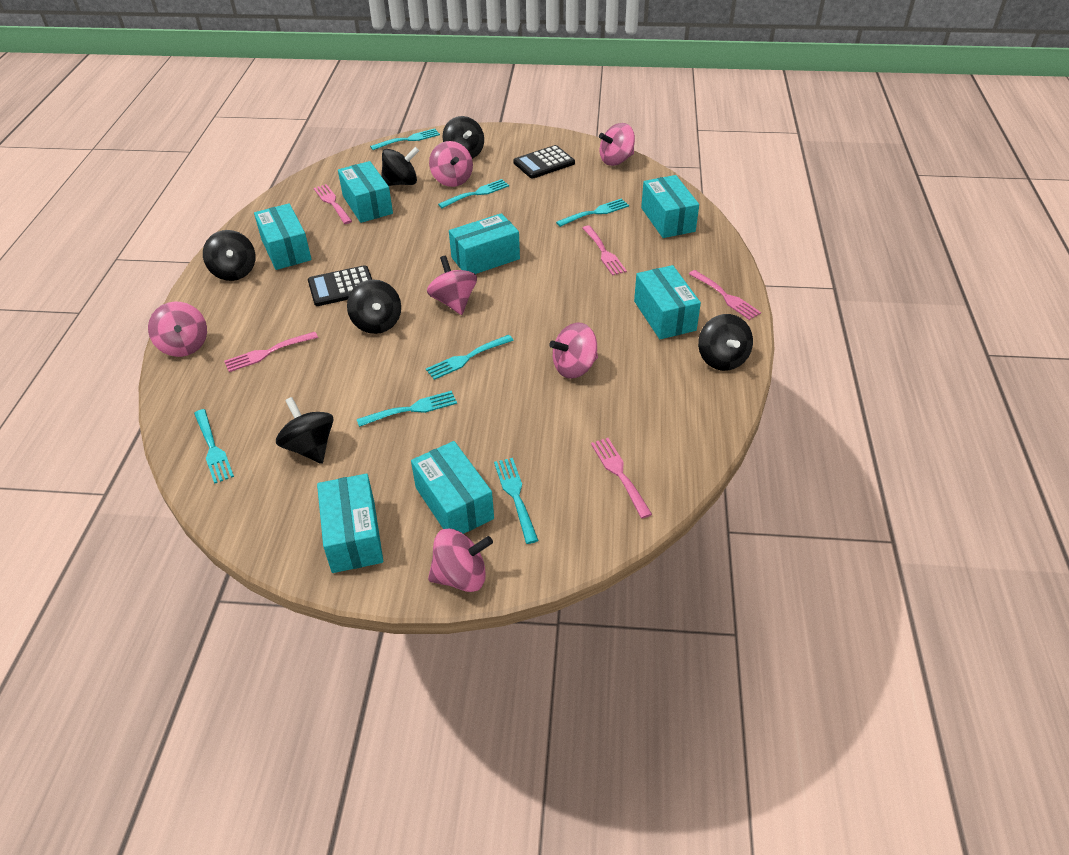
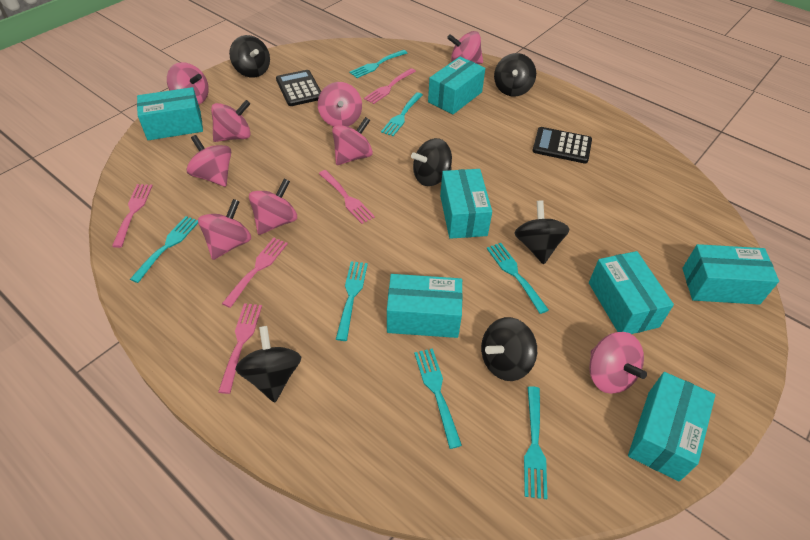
pink spinning top: [148,302,207,357] [427,256,477,315] [428,528,493,592] [429,141,473,187] [549,322,598,379] [599,123,635,166] = 6 -> [167,62,209,105] [187,135,231,187] [198,199,251,260] [211,100,251,142] [249,178,297,235] [318,82,362,127] [332,117,373,165] [447,31,483,64] [589,332,647,394] = 9

